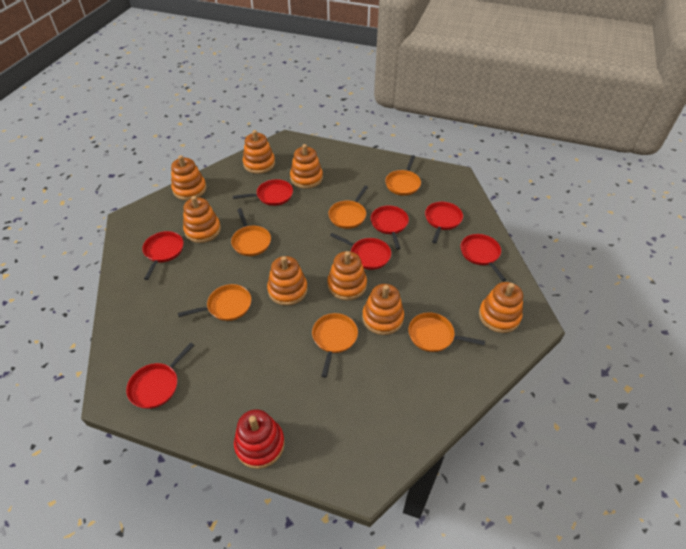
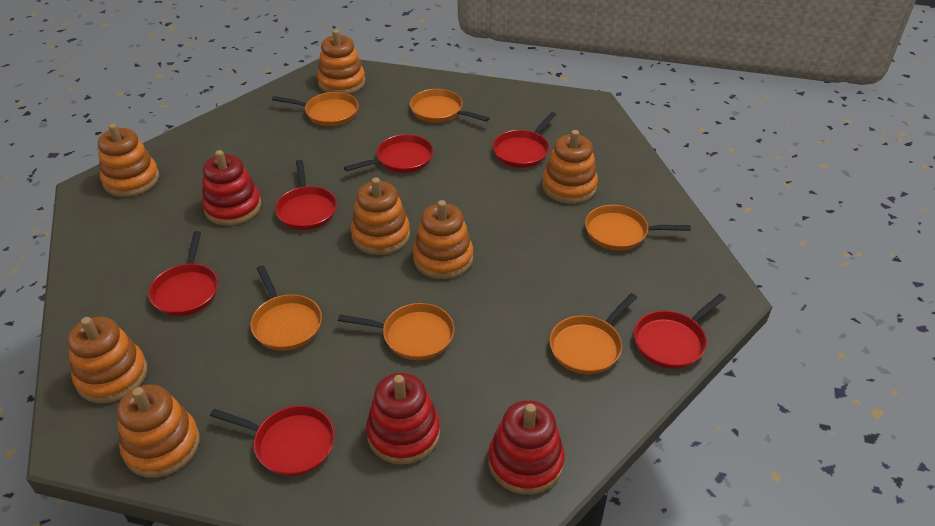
orange stacking toy: [171,155,206,200] [183,196,221,243] [243,130,275,174] [267,256,308,306] [290,144,323,189] [327,251,367,300] [362,284,404,335] [479,282,523,333] = 8 -> [67,317,147,403] [98,123,159,197] [117,385,200,478] [317,29,365,94] [351,177,410,255] [413,200,473,279] [542,130,598,204] = 7
red pan: [126,343,194,409] [142,231,183,280] [233,179,293,206] [330,233,391,270] [371,206,409,250] [425,202,463,243] [461,234,506,282] = 7 -> [148,231,218,316] [210,406,335,476] [275,160,337,230] [344,134,433,173] [493,112,557,168] [634,294,726,369] = 6
red stacking toy: [234,409,285,469] = 1 -> [202,150,261,226] [366,372,440,465] [488,400,565,495] = 3

